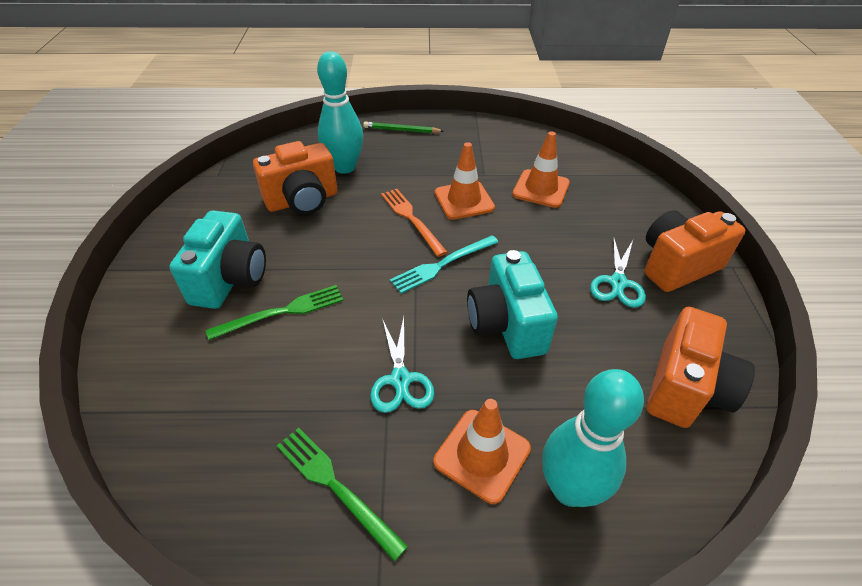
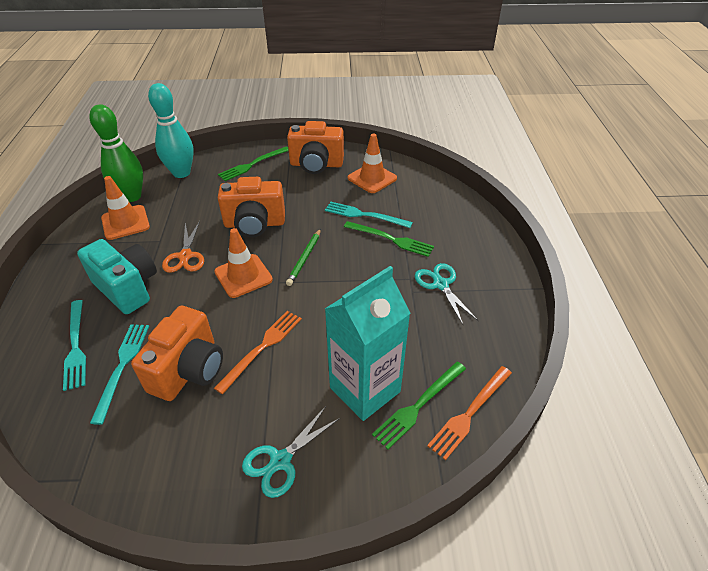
green bowling pin: none = 0 -> [90,104,143,202] = 1
green fork: [206,285,343,340] [277,428,408,562] = 2 -> [218,147,289,181] [344,221,434,257] [372,362,466,449] = 3
orange fork: [381,189,447,257] = 1 -> [214,311,302,394] [427,366,512,460] = 2
orange scissors: none = 0 -> [162,221,204,273] = 1
turquoise bowling pin: [317,51,363,174] [542,369,644,507] = 2 -> [148,83,194,178] = 1
turquoise camera: [169,210,266,309] [467,250,558,359] = 2 -> [77,239,157,314] = 1
turquoise carton: none = 0 -> [325,266,410,421] = 1
turquoise fork: [390,235,498,294] = 1 -> [63,300,86,391] [90,324,149,425] [325,201,413,228] = 3

